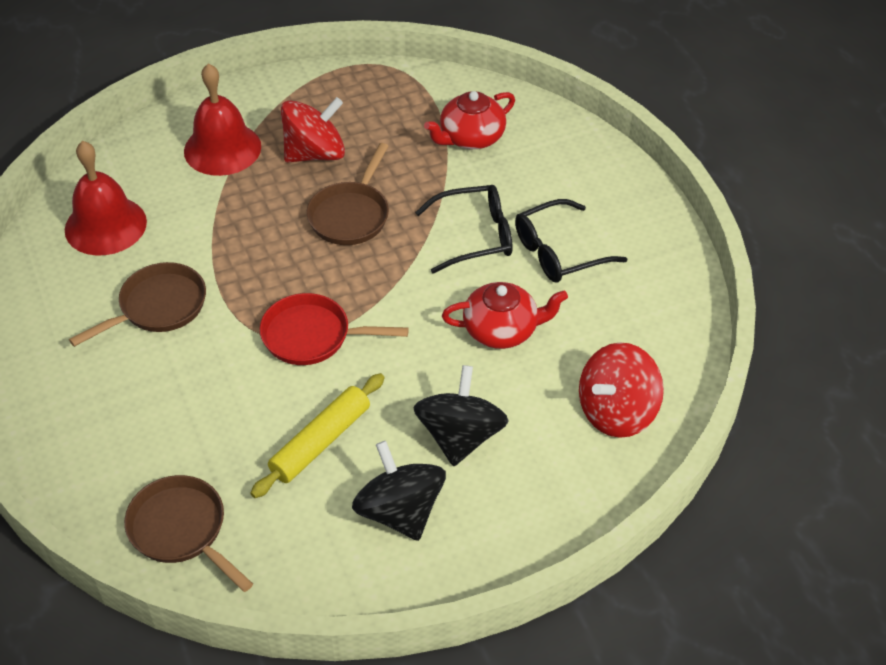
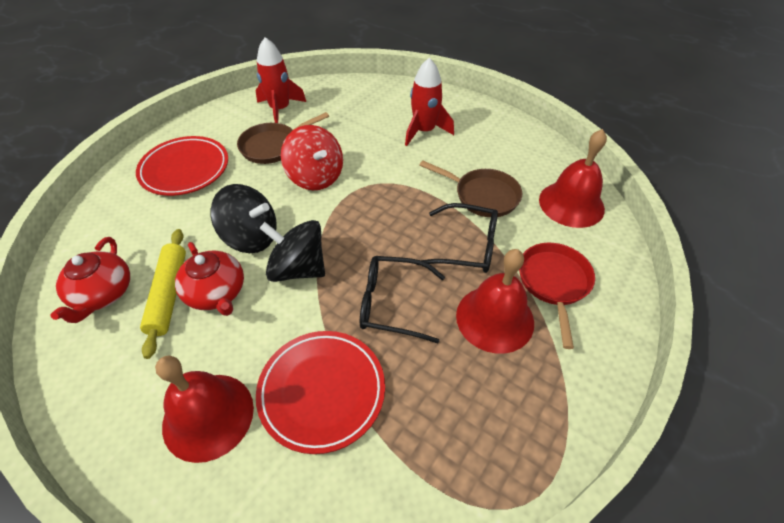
brown pan: [69,262,206,347] [124,475,253,592] [307,143,389,245] = 3 -> [237,112,329,164] [419,160,522,217] = 2
red bell: [65,141,147,255] [184,63,261,176] = 2 -> [155,356,254,463] [456,249,534,354] [539,129,607,228] = 3
red plate: none = 0 -> [136,136,228,196] [256,331,385,454] = 2
red rocket: none = 0 -> [256,37,306,123] [405,58,454,146] = 2
red spinning top: [281,97,345,162] [579,343,664,438] = 2 -> [281,125,343,190] = 1

